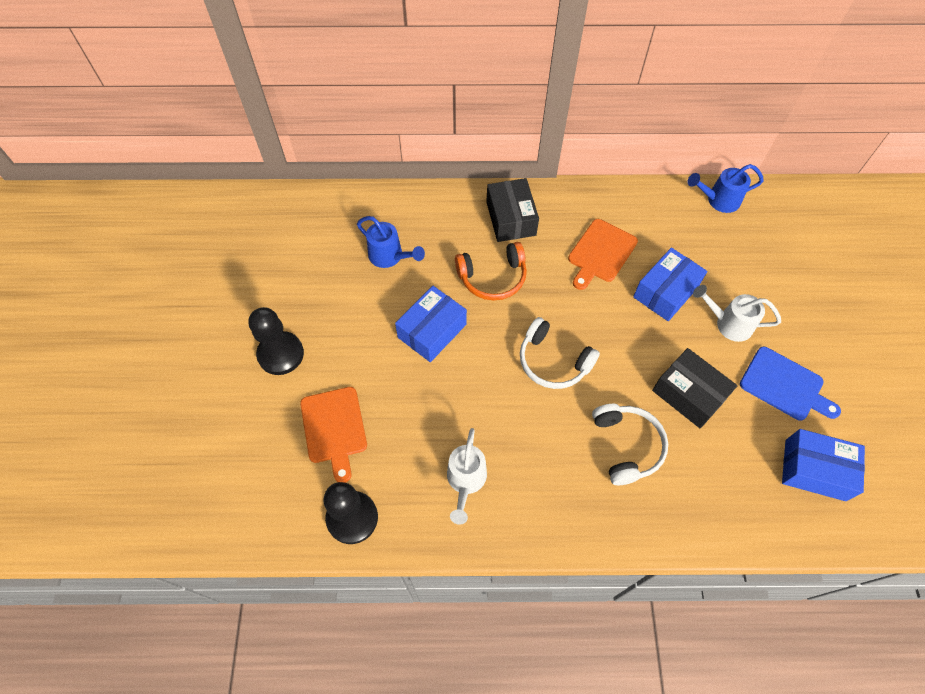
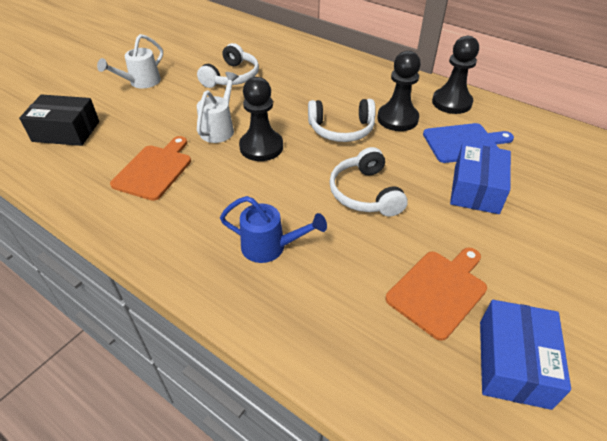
black box: [486,178,539,242] [652,348,738,428] = 2 -> [19,94,99,146] = 1
black pawn: [249,307,304,375] [324,482,378,544] = 2 -> [239,77,283,161] [377,51,421,131] [432,36,479,114] = 3
blue box: [395,286,467,362] [633,248,707,321] [782,429,865,501] = 3 -> [450,142,511,214] [480,300,571,410] = 2
blue watering can: [357,216,425,268] [687,164,764,213] = 2 -> [220,196,327,263] = 1
orange headphones: [455,242,527,300] = 1 -> none = 0
white headphones: [520,317,600,389] [592,404,668,485] = 2 -> [197,43,259,88] [308,99,376,142] [329,147,408,217] = 3

